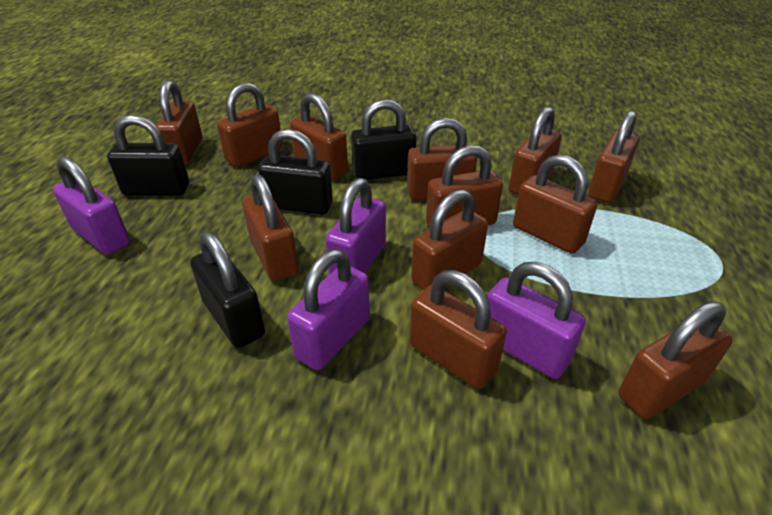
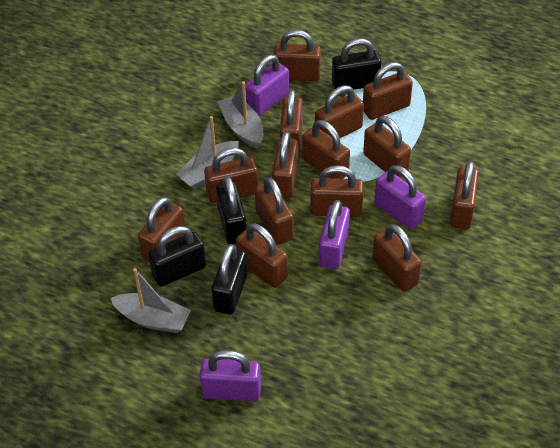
brown padlock: [156,80,203,166] [217,83,283,167] [243,174,299,282] [290,93,348,180] [407,118,477,201] [410,270,507,389] [411,189,488,290] [426,145,503,227] [509,106,562,195] [513,154,598,254] [588,110,639,203] [619,301,733,419] = 12 -> [138,197,185,262] [204,148,258,203] [236,223,288,288] [255,177,294,245] [272,131,299,199] [273,30,321,81] [280,89,303,155] [302,120,350,179] [310,165,364,217] [315,85,364,138] [363,62,413,120] [363,116,411,178] [372,224,422,292] [450,161,479,229] = 14
grey boat: none = 0 -> [110,268,191,333] [176,116,239,190] [218,81,263,149] = 3

